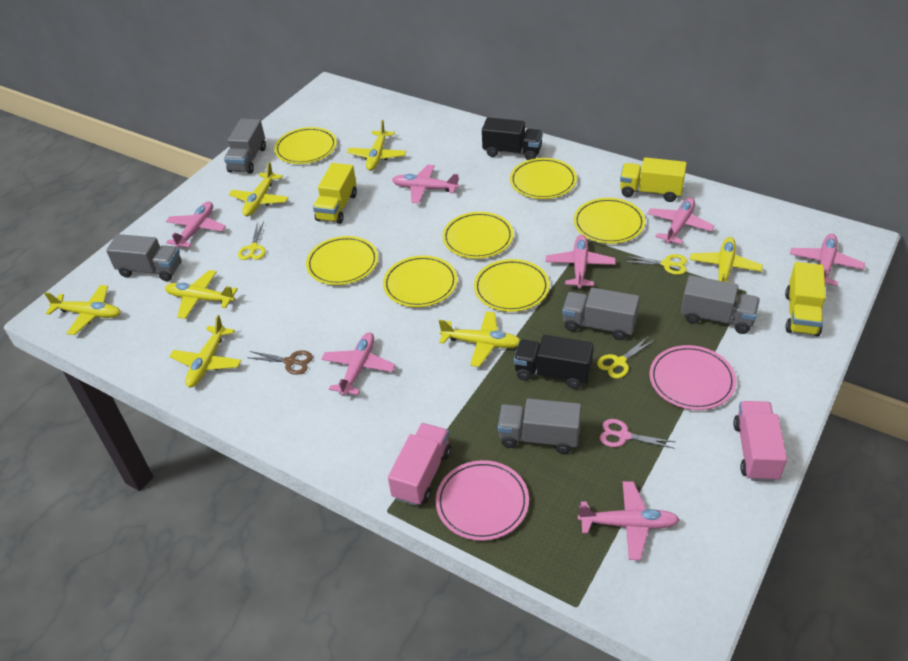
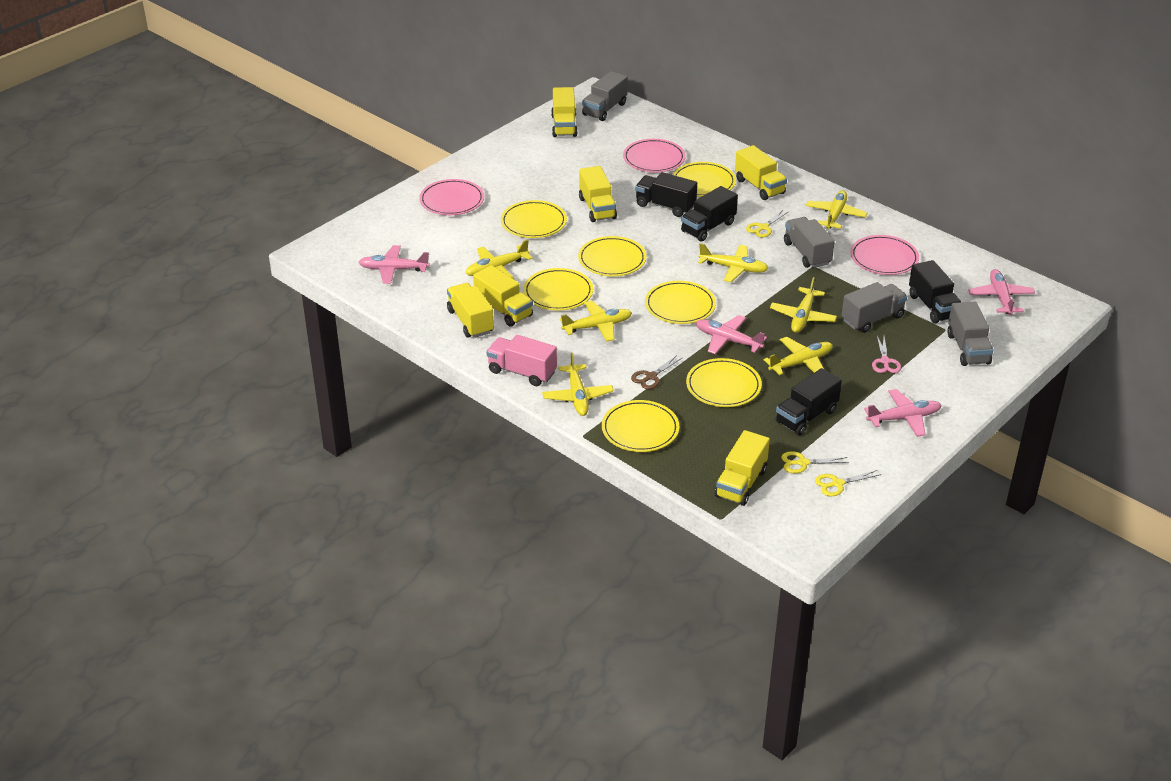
black truck: [482,117,543,160] [514,335,594,389] = 2 -> [635,172,697,217] [681,186,738,242] [775,368,842,435] [909,260,961,323] = 4
grey truck: [106,234,182,281] [224,119,266,174] [498,398,581,454] [562,288,640,340] [681,275,760,334] = 5 -> [582,71,628,121] [784,217,835,268] [842,282,907,333] [947,301,993,366] = 4
pink plane: [166,202,226,248] [321,332,395,396] [392,164,459,204] [546,235,616,289] [578,481,680,560] [647,198,715,244] [790,234,865,286] = 7 -> [359,245,430,284] [696,315,767,354] [864,389,942,437] [968,269,1035,315] = 4
pink plate: [436,460,529,541] [650,345,736,410] = 2 -> [419,179,484,215] [623,139,686,172] [850,235,919,275] = 3
pink truck: [388,423,451,506] [733,401,787,482] = 2 -> [487,335,557,386] = 1
yellow truck: [313,163,357,224] [620,157,687,202] [785,262,826,337] = 3 -> [447,283,494,338] [473,265,533,327] [551,87,578,137] [579,166,617,222] [715,430,770,506] [735,145,787,200] = 6

